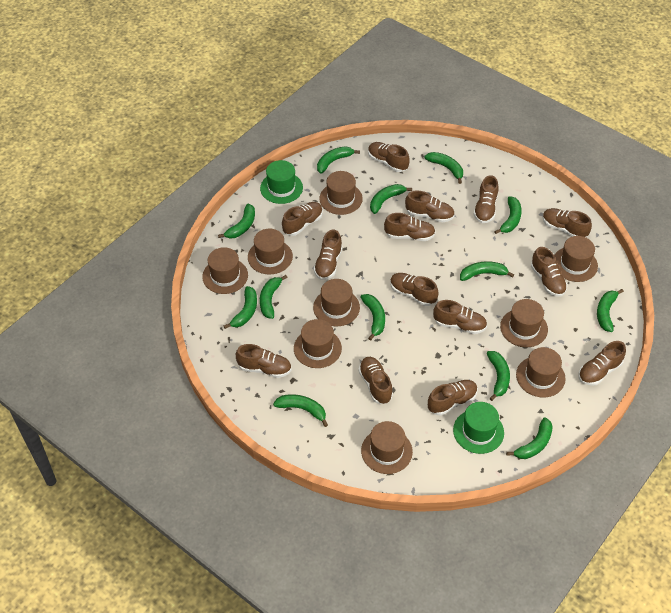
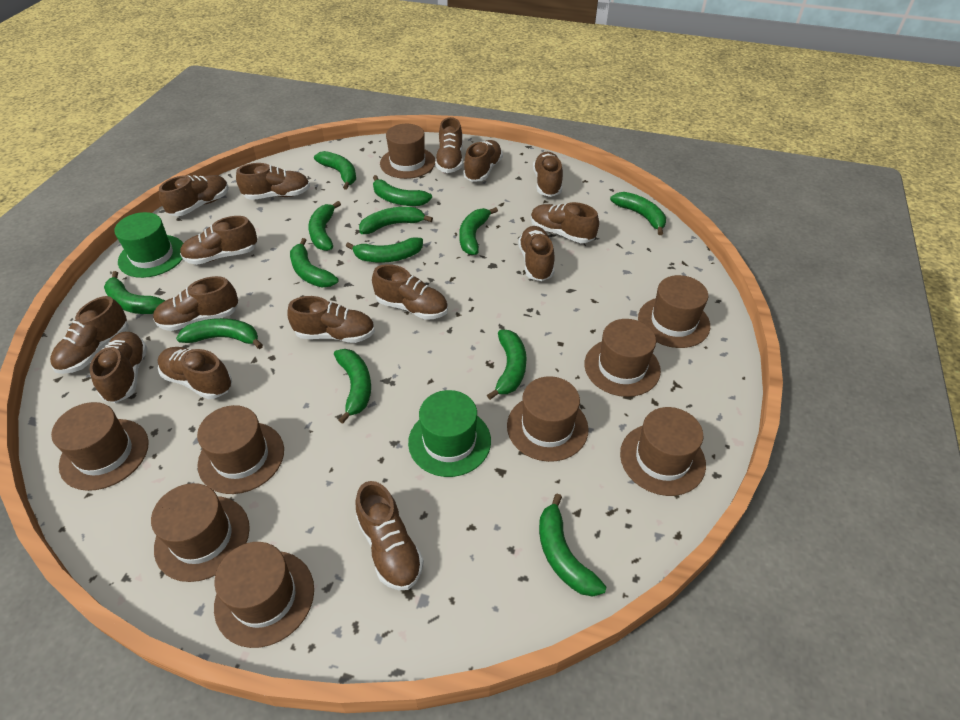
brown shoe: [236,344,291,378] [282,202,323,236] [314,230,342,280] [358,357,393,404] [368,142,409,172] [384,213,436,241] [390,273,439,306] [405,190,455,222] [428,380,478,415] [433,300,487,334] [473,175,498,223] [531,247,567,297] [542,208,592,237] [579,341,626,385] = 14 -> [50,296,129,374] [89,332,147,403] [153,276,238,331] [158,347,232,399] [159,175,229,216] [180,216,257,265] [236,163,310,200] [288,296,375,343] [355,481,424,590] [372,264,448,320] [435,117,463,173] [463,140,503,182] [518,226,555,281] [531,202,599,243] [533,152,563,197] = 15

